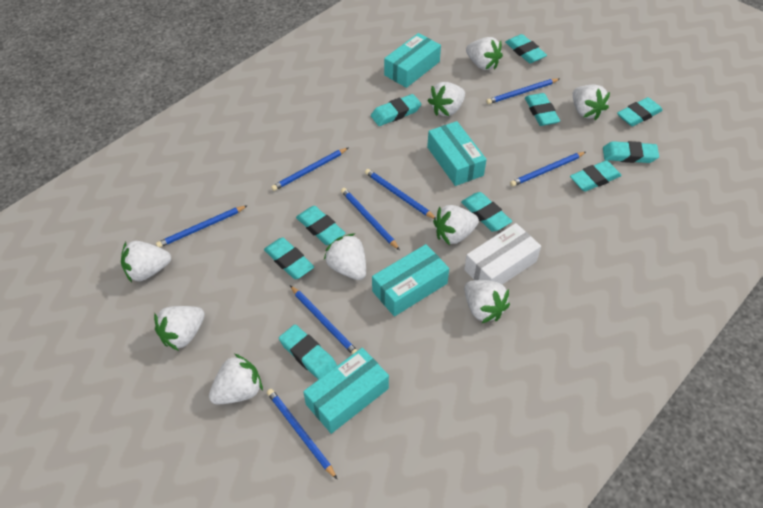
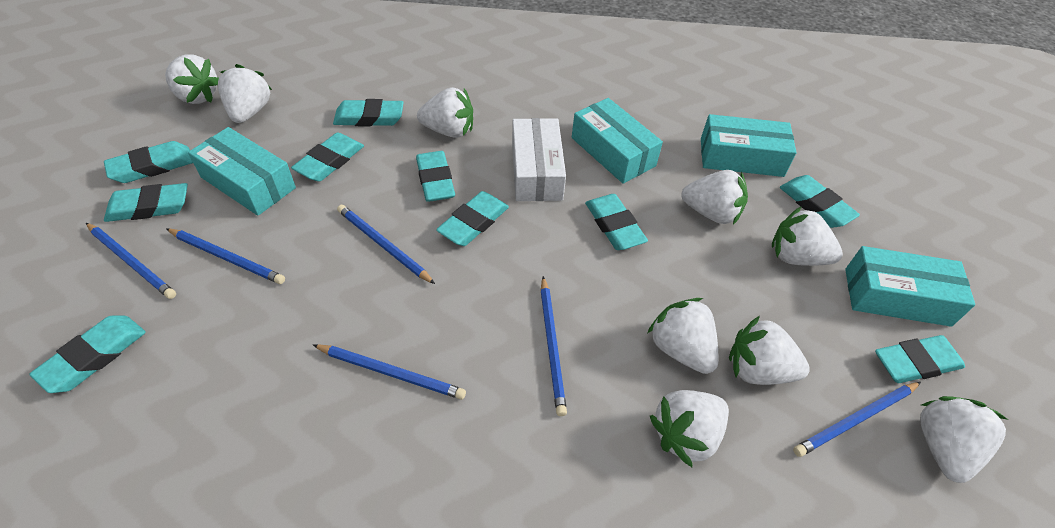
blue pencil: [156,205,248,248] [267,389,337,479] [271,148,348,191] [290,285,358,355] [341,188,400,250] [365,169,436,219] [486,78,559,104] [510,152,586,187] = 8 -> [86,223,176,299] [166,228,285,284] [313,344,466,400] [337,205,435,284] [541,276,567,416] [793,382,921,457] = 6

